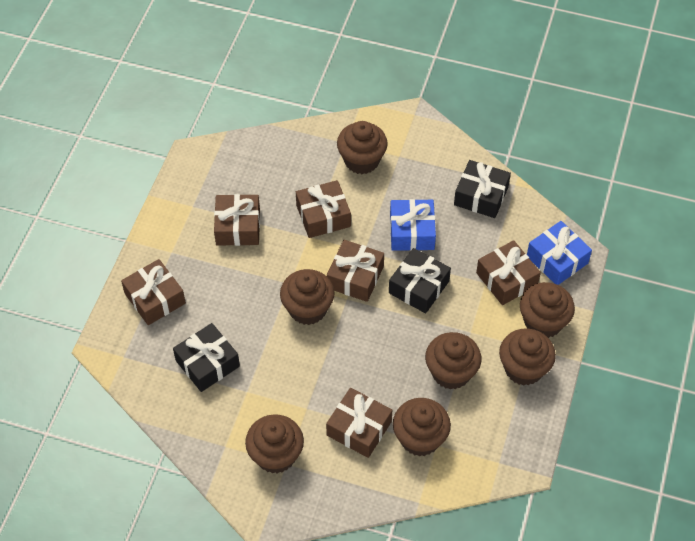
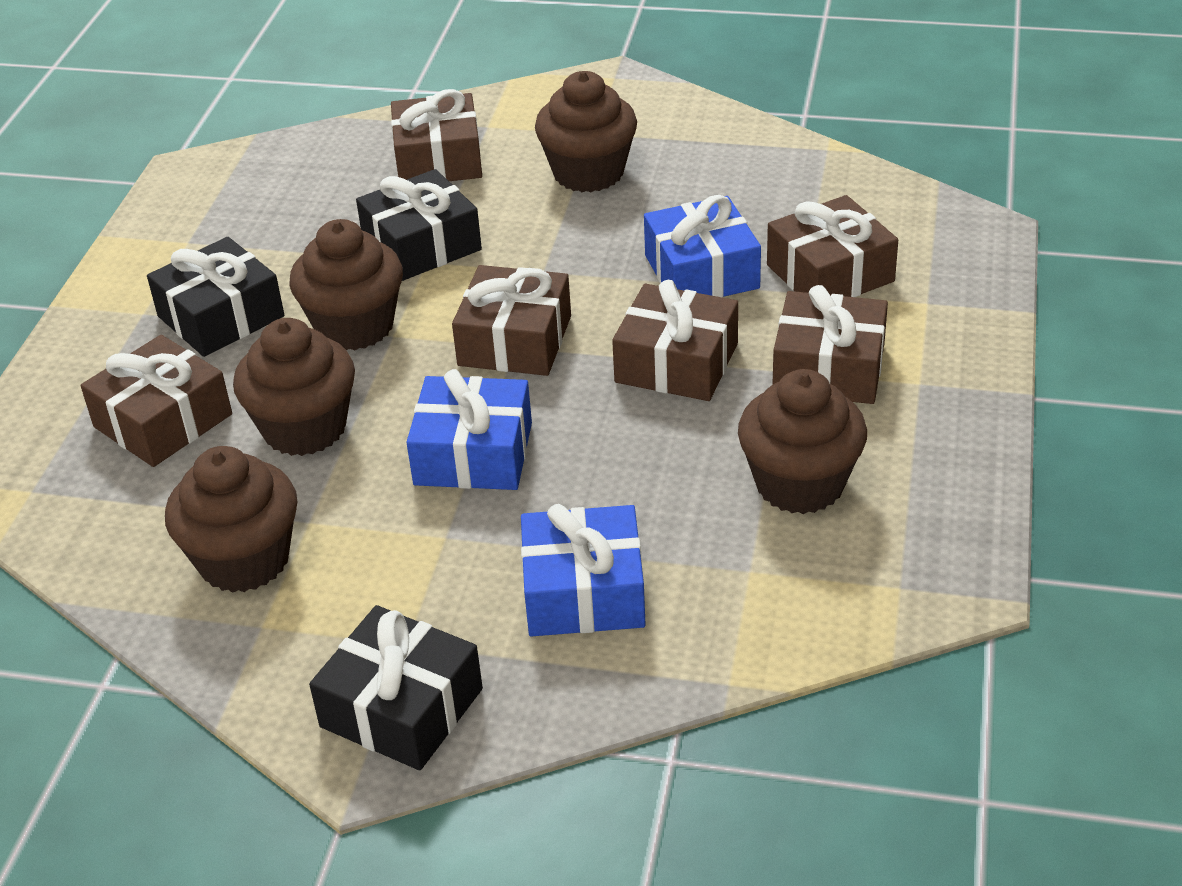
blue gift: [390,199,436,251] [527,221,592,285] = 2 -> [406,369,532,490] [521,504,646,636] [644,195,761,297] = 3
brown cupcake: [245,414,304,474] [280,269,334,325] [337,121,388,174] [393,398,451,457] [425,332,481,390] [499,328,556,386] [520,282,575,338] = 7 -> [165,446,297,593] [233,318,355,456] [289,219,403,350] [535,71,637,192] [738,369,867,514] = 5

